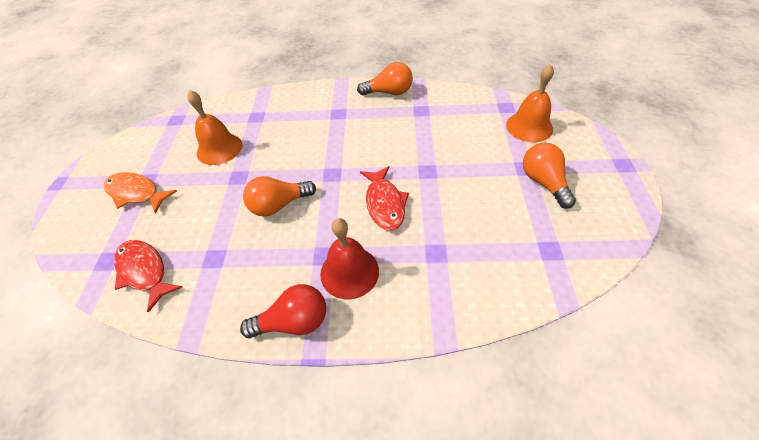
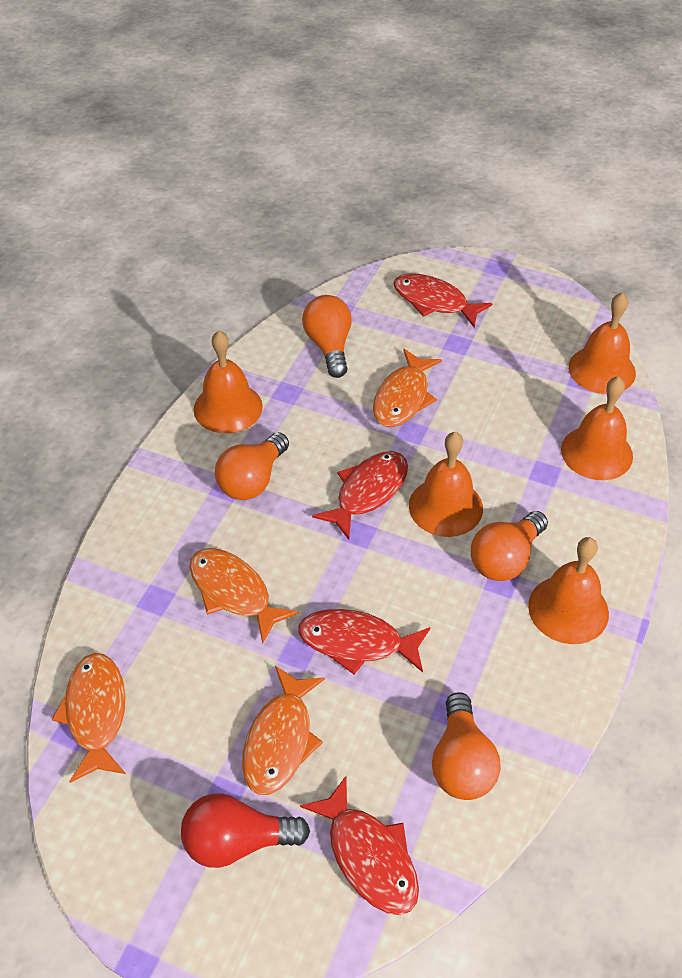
orange bell: [187,90,242,165] [506,64,554,142] = 2 -> [194,331,263,434] [409,432,483,537] [528,537,609,644] [561,376,633,480] [568,292,636,394] = 5
orange fish: [104,172,177,214] = 1 -> [52,653,126,783] [190,548,299,644] [242,666,325,795] [373,349,442,427] = 4
orange light bulb: [243,176,316,217] [357,62,413,95] [523,143,576,209] = 3 -> [215,432,289,500] [302,295,352,378] [432,692,501,800] [471,511,548,581] = 4
red bell: [320,218,379,299] = 1 -> none = 0
red fish: [114,240,182,313] [360,166,409,231] = 2 -> [298,609,430,674] [300,776,419,915] [312,451,408,540] [393,273,493,328] = 4

